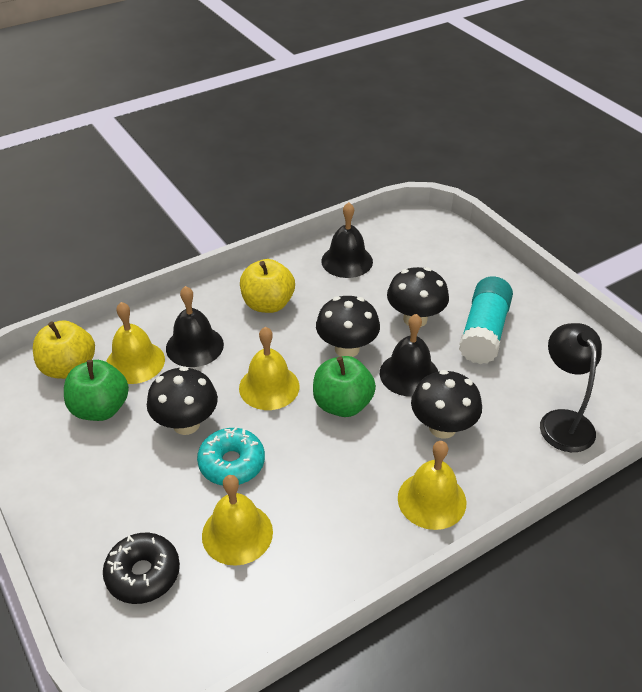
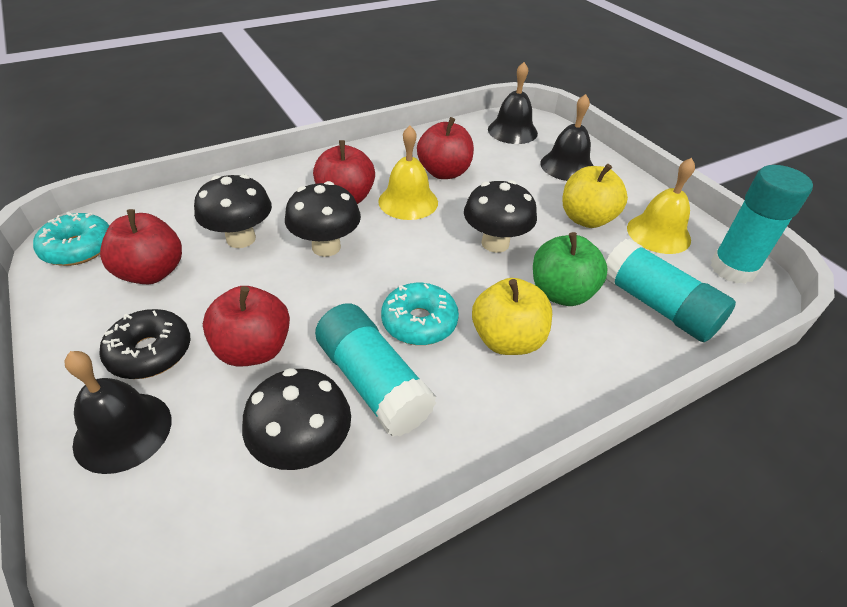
black lamp: [540,323,602,452] = 1 -> none = 0
green apple: [64,360,129,421] [313,356,376,417] = 2 -> [533,232,608,306] = 1
red apple: none = 0 -> [100,209,182,284] [203,286,290,367] [313,140,375,204] [417,117,474,179] = 4
turquoise donut: [197,427,265,485] = 1 -> [33,212,109,266] [381,283,459,345] = 2
turquoise glue stick: [459,277,513,364] = 1 -> [315,303,436,437] [606,239,736,342] [710,165,813,284] = 3
yellow bell: [106,302,165,384] [202,475,273,566] [239,327,300,410] [398,441,466,530] = 4 -> [378,126,438,220] [627,158,695,254] = 2

